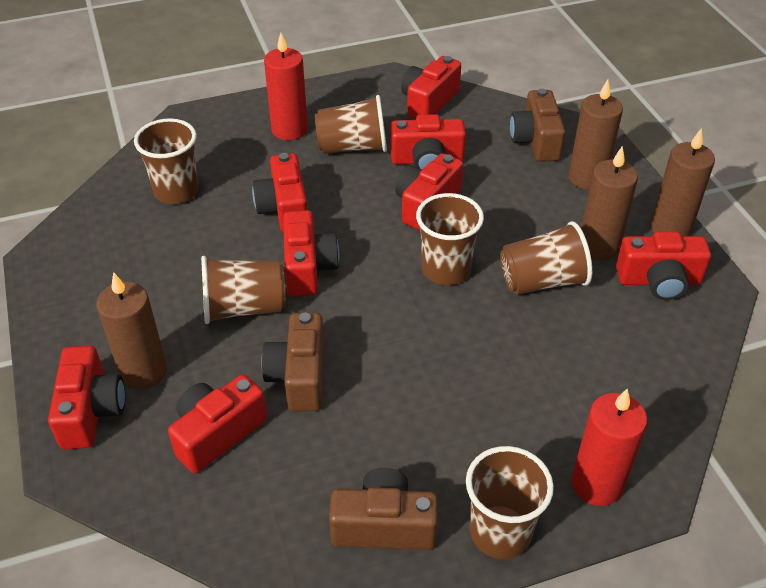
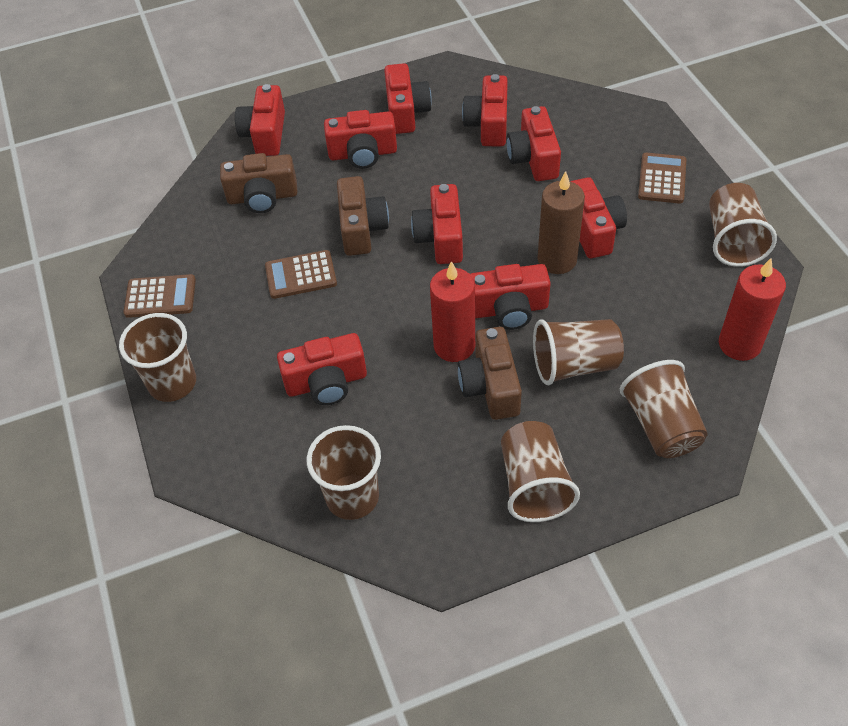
brown calculator: none = 0 -> [123,274,196,318] [265,250,337,299] [638,153,686,204] = 3
brown candle: [96,272,167,390] [568,80,623,190] [581,146,638,260] [650,128,715,236] = 4 -> [538,171,585,274] = 1
red camera: [48,346,125,449] [168,374,267,474] [252,153,307,233] [283,210,339,297] [391,114,466,170] [395,153,463,230] [401,56,461,119] [616,232,711,300] = 8 -> [235,84,285,156] [277,333,367,405] [324,110,397,169] [384,63,432,134] [411,184,463,264] [462,74,508,146] [470,264,551,330] [507,106,561,181] [570,177,627,258] = 9

